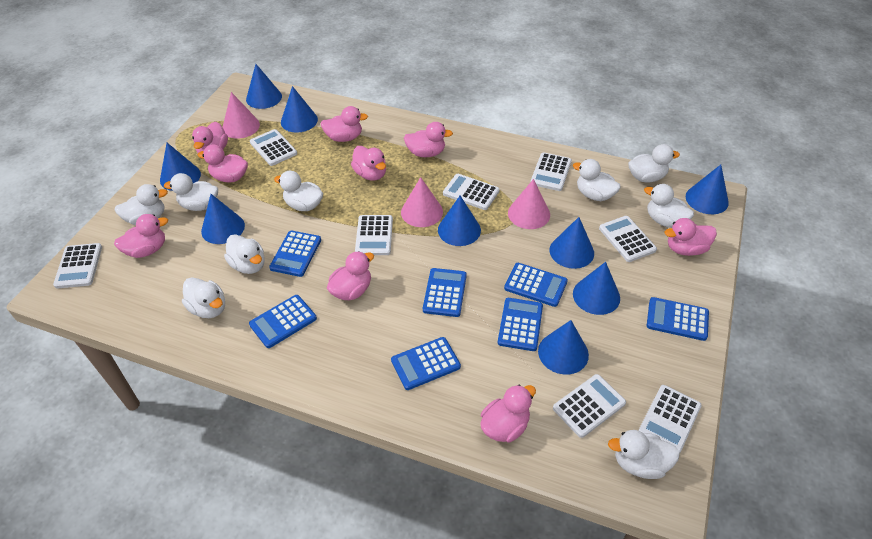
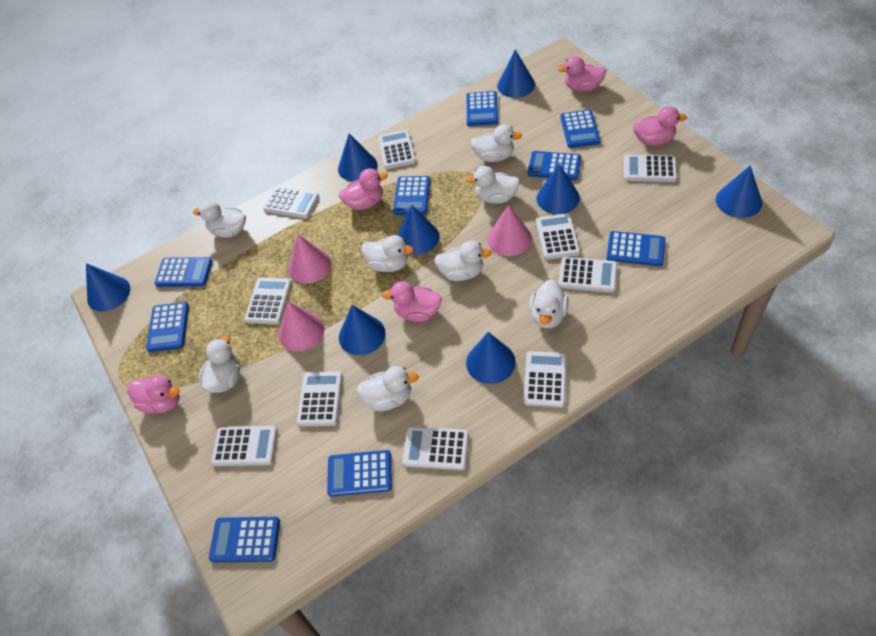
blue calculator: [249,295,317,348] [269,231,321,277] [391,337,461,390] [423,268,467,317] [498,298,543,351] [504,263,568,307] [647,297,709,341] = 7 -> [146,302,189,352] [155,257,212,287] [209,517,280,563] [327,450,392,497] [393,176,431,215] [467,91,498,126] [528,151,581,180] [560,110,600,148] [607,231,665,266] = 9
blue cone: [160,143,201,191] [201,194,245,244] [246,64,282,109] [281,86,318,133] [438,196,481,246] [538,320,589,375] [550,217,594,269] [573,262,620,315] [686,165,729,214] = 9 -> [86,263,130,312] [338,133,377,181] [339,305,385,355] [397,205,440,255] [466,332,516,384] [497,49,535,98] [537,163,580,214] [716,166,762,218] = 8
pink duck: [114,214,168,258] [192,122,228,153] [197,144,248,182] [320,106,368,142] [327,251,374,300] [351,146,386,181] [404,122,453,157] [480,385,536,443] [665,218,717,256] = 9 -> [127,375,180,414] [339,169,388,210] [382,281,442,322] [558,56,607,92] [633,106,687,146] = 5
white calculator: [53,243,102,289] [250,129,297,166] [355,215,393,255] [443,174,500,210] [531,152,572,191] [553,374,626,438] [599,216,657,262] [638,385,702,452] = 8 -> [211,426,278,466] [244,278,292,325] [263,186,319,219] [297,371,343,426] [378,130,416,169] [402,427,469,470] [523,351,567,408] [536,213,580,260] [558,257,617,293] [624,155,677,182] = 10
white duck: [115,184,168,225] [164,173,218,211] [182,277,225,318] [224,234,265,274] [274,171,323,211] [573,159,621,201] [608,430,680,479] [628,144,680,183] [644,184,694,228] = 9 -> [193,200,246,238] [198,335,240,393] [356,366,419,411] [361,235,414,272] [434,241,492,281] [466,166,520,204] [470,124,522,162] [529,279,569,329] = 8

